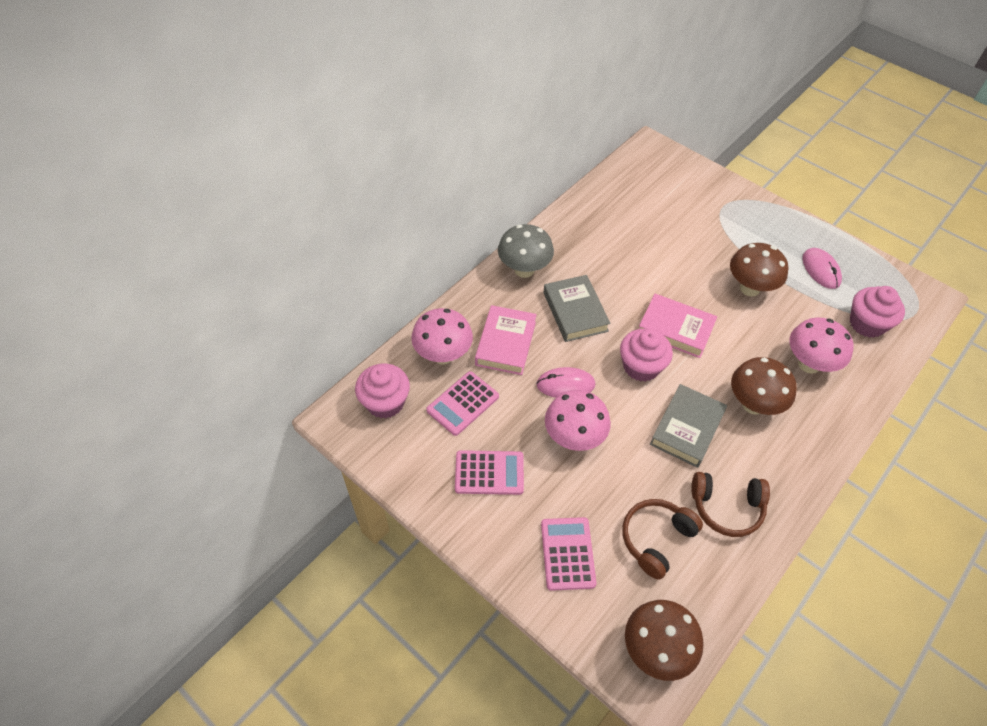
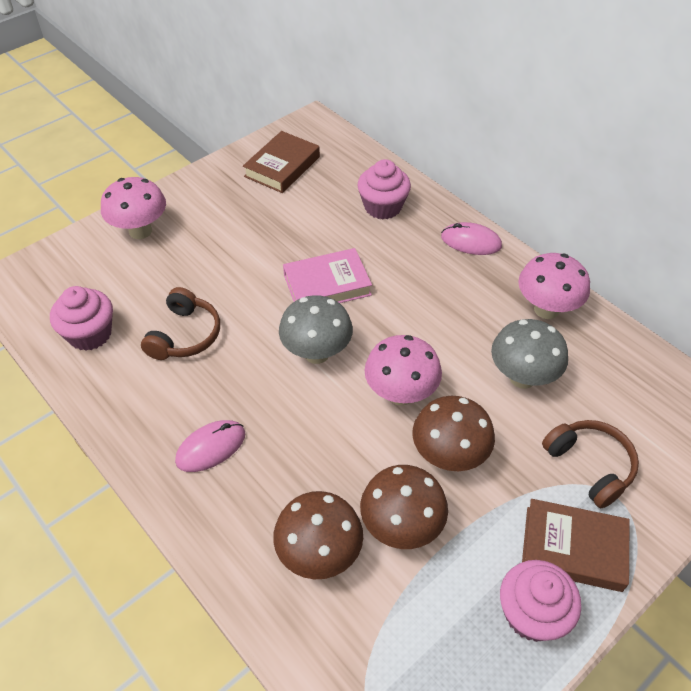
brown book: none = 0 -> [243,131,320,193] [522,499,630,592] = 2
grey book: [543,275,611,342] [650,384,727,468] = 2 -> none = 0
grey mushroom: [498,224,554,278] = 1 -> [279,295,353,364] [491,319,568,389] = 2
pink book: [475,305,537,375] [639,294,717,358] = 2 -> [283,248,372,303] = 1
pink calculator: [426,371,499,436] [455,450,524,495] [541,517,596,591] = 3 -> none = 0

